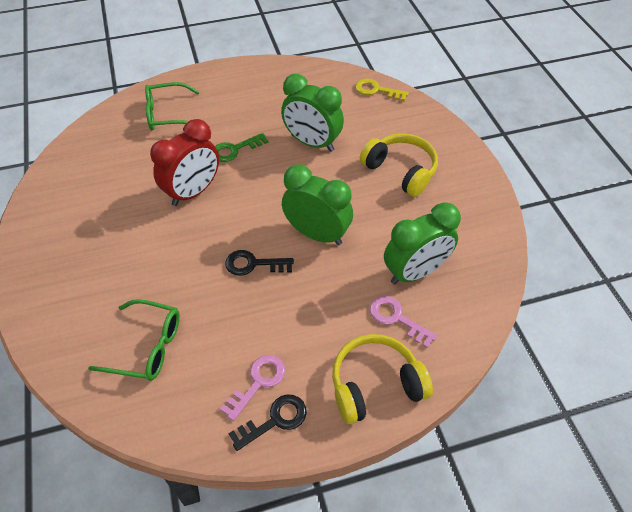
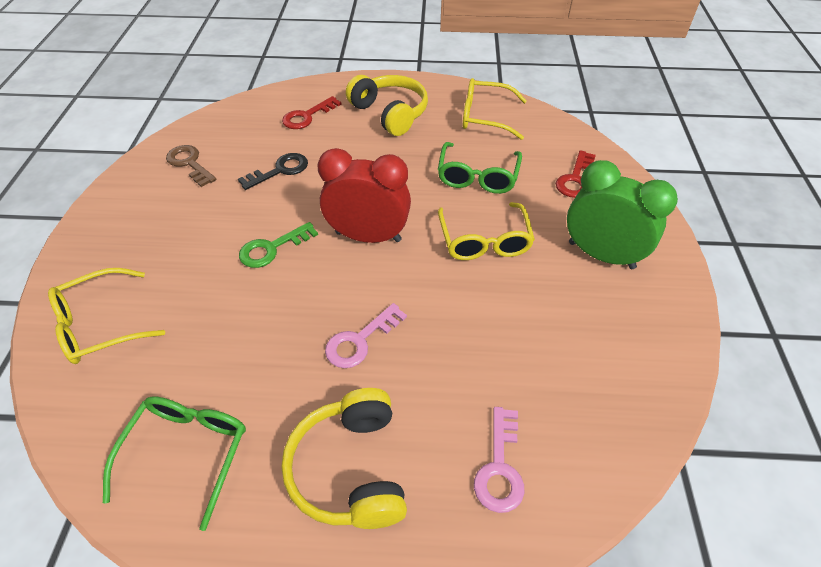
black key: [225,250,294,276] [229,394,307,451] = 2 -> [238,153,308,190] = 1
brown key: none = 0 -> [166,145,217,187] = 1
green clock: [281,74,344,152] [282,165,353,245] [384,202,461,285] = 3 -> [567,160,678,269] = 1
red key: none = 0 -> [282,96,341,129] [555,150,596,198] = 2
yellow glasses: none = 0 -> [48,268,165,364] [438,202,535,260] [463,78,527,140] = 3
yellow key: [355,79,409,101] = 1 -> none = 0

